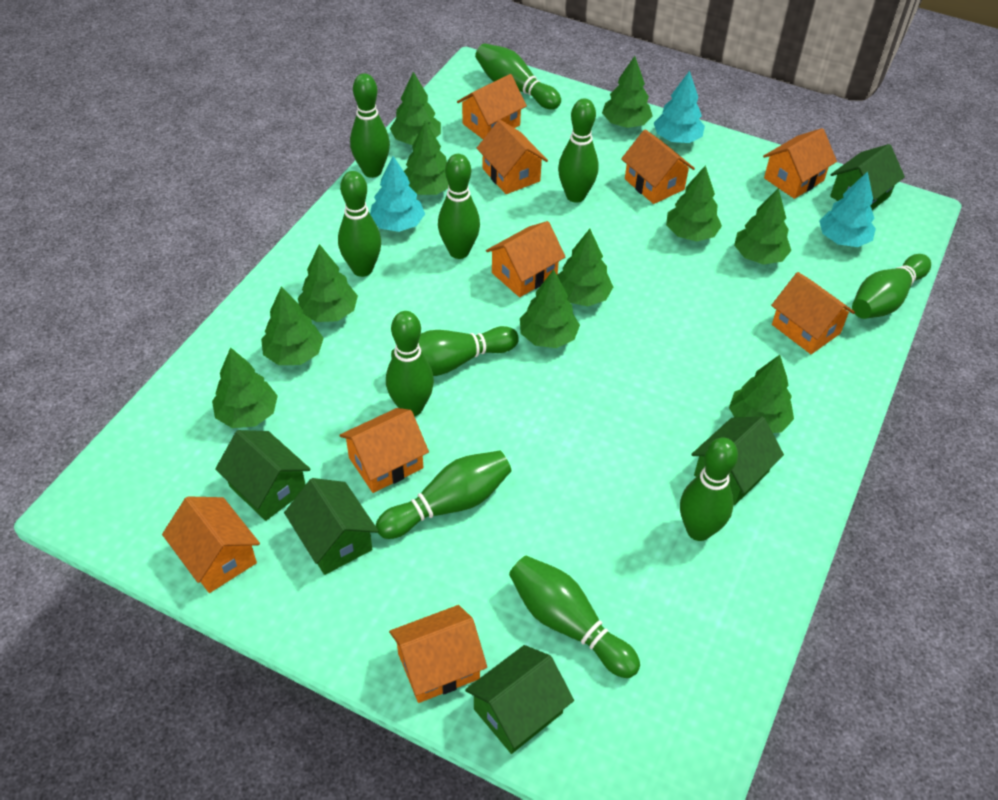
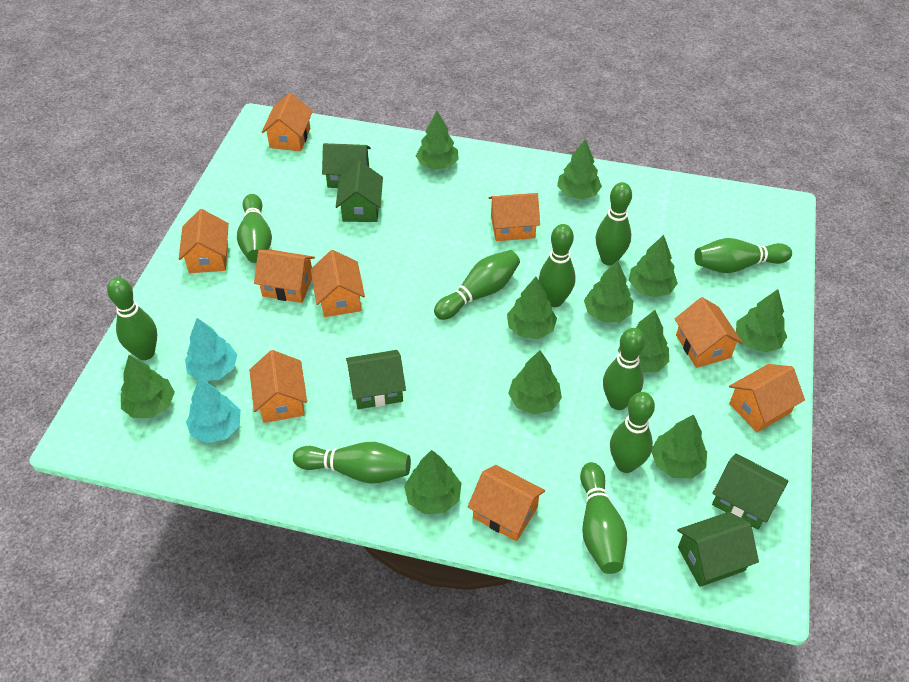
green bowling pin: [338,171,381,277] [350,73,390,178] [376,450,511,539] [386,311,434,416] [391,326,519,376] [438,154,480,259] [475,43,561,110] [509,556,640,678] [558,98,598,203] [680,437,738,541] [852,254,931,319] = 11 -> [107,277,157,360] [237,194,272,263] [293,442,411,484] [434,250,520,320] [539,224,576,307] [580,462,627,574] [596,182,632,266] [603,328,645,410] [610,392,655,473] [694,238,792,273] = 10
turquoise tree: [370,156,425,232] [654,71,705,143] [819,171,876,247] = 3 -> [185,318,237,381] [186,379,241,443] = 2

